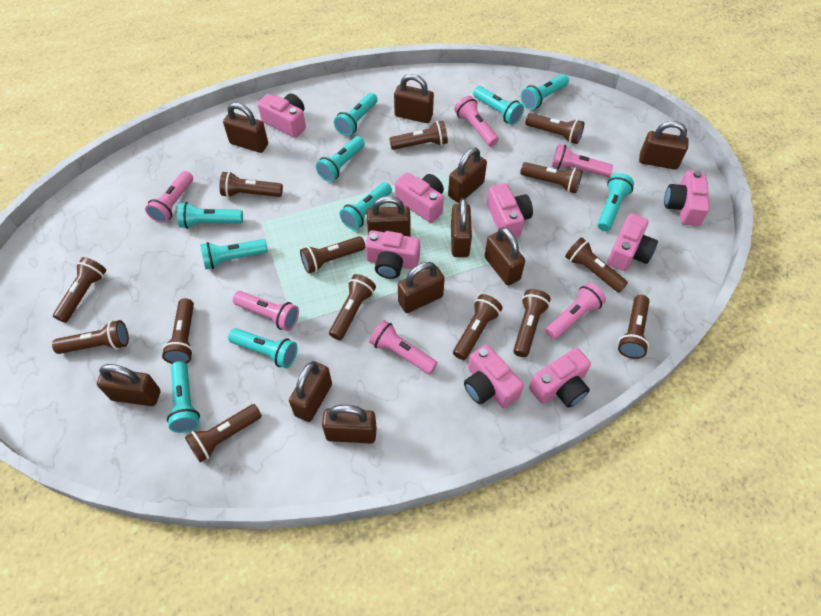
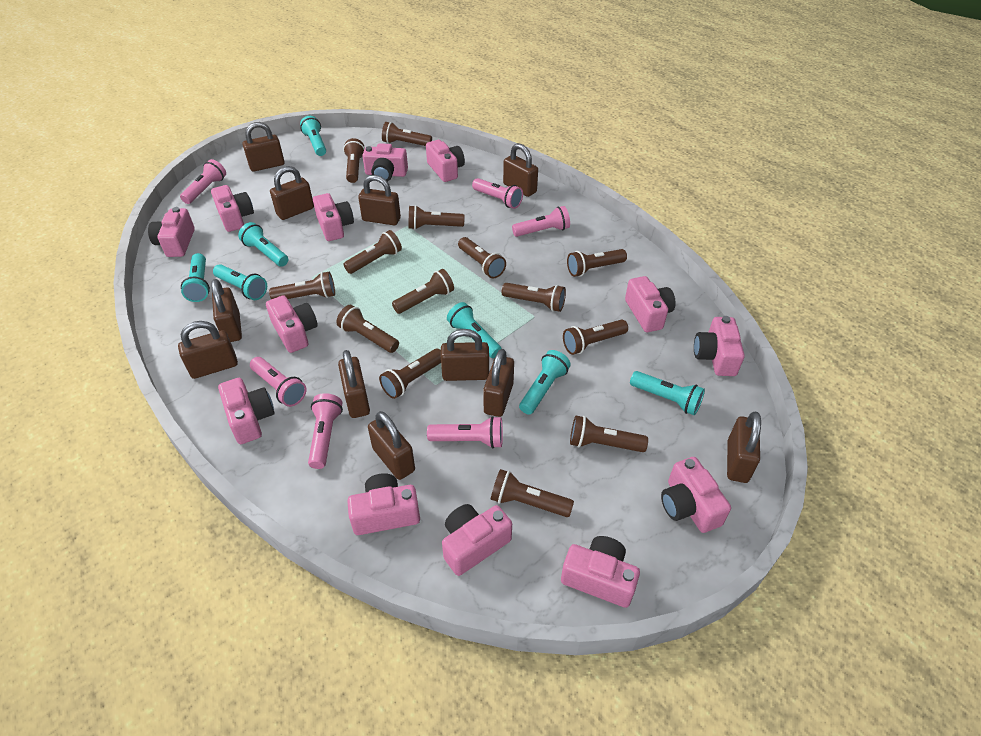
pink camera: [258,94,306,138] [365,230,420,279] [395,172,444,223] [464,344,524,408] [487,183,533,237] [529,348,591,408] [607,213,658,271] [664,171,710,226] = 8 -> [148,207,195,257] [211,185,254,232] [218,378,275,444] [266,295,318,353] [313,193,354,241] [347,473,420,535] [362,143,408,182] [426,140,465,182] [442,504,512,576] [561,536,640,608] [625,276,676,332] [661,457,731,533] [694,316,745,376] = 13
turquoise flashlight: [167,361,200,433] [177,202,243,229] [200,239,268,269] [228,328,297,368] [316,136,365,182] [334,93,378,136] [340,182,392,230] [473,86,524,125] [521,74,569,110] [597,173,634,231] = 10 -> [181,253,210,302] [213,264,267,300] [238,222,288,267] [300,116,326,156] [447,302,502,358] [519,350,571,415] [630,371,705,415] = 7

